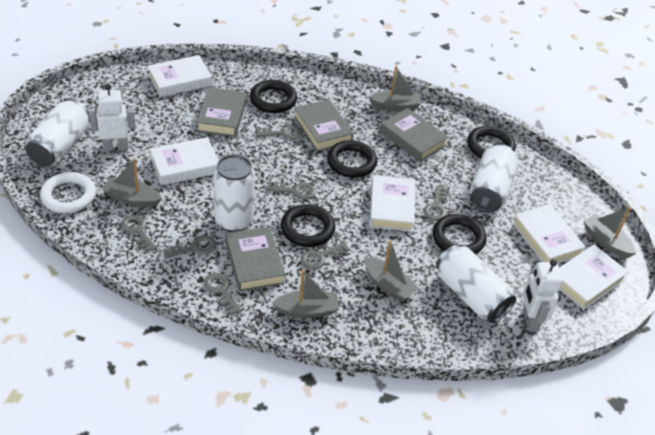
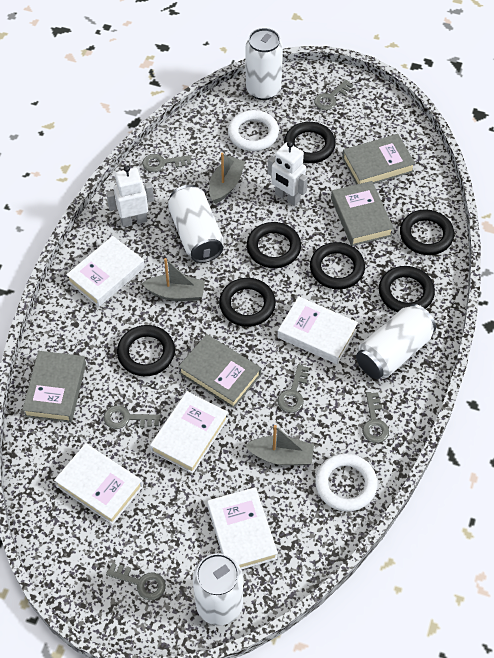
black ring: [250,80,297,113] [281,204,335,247] [327,140,377,178] [433,214,486,254] [467,126,516,158] = 5 -> [117,325,175,376] [219,278,276,327] [247,222,301,268] [284,122,336,163] [310,242,365,290] [379,266,435,312] [400,209,454,255] = 7
grey boat: [102,158,162,207] [272,269,339,318] [364,240,418,301] [369,66,422,111] [584,206,636,258] = 5 -> [142,258,205,301] [209,153,245,204] [245,425,314,465] = 3
grey key: [121,215,157,252] [163,235,217,259] [204,273,242,315] [256,125,303,140] [266,182,316,200] [300,242,350,270] [423,185,447,221] = 7 -> [103,405,161,429] [106,563,166,600] [142,154,192,172] [277,364,309,413] [314,80,353,110] [362,392,389,443] = 6
white ring: [40,172,96,213] = 1 -> [228,110,279,151] [315,453,378,512] = 2

